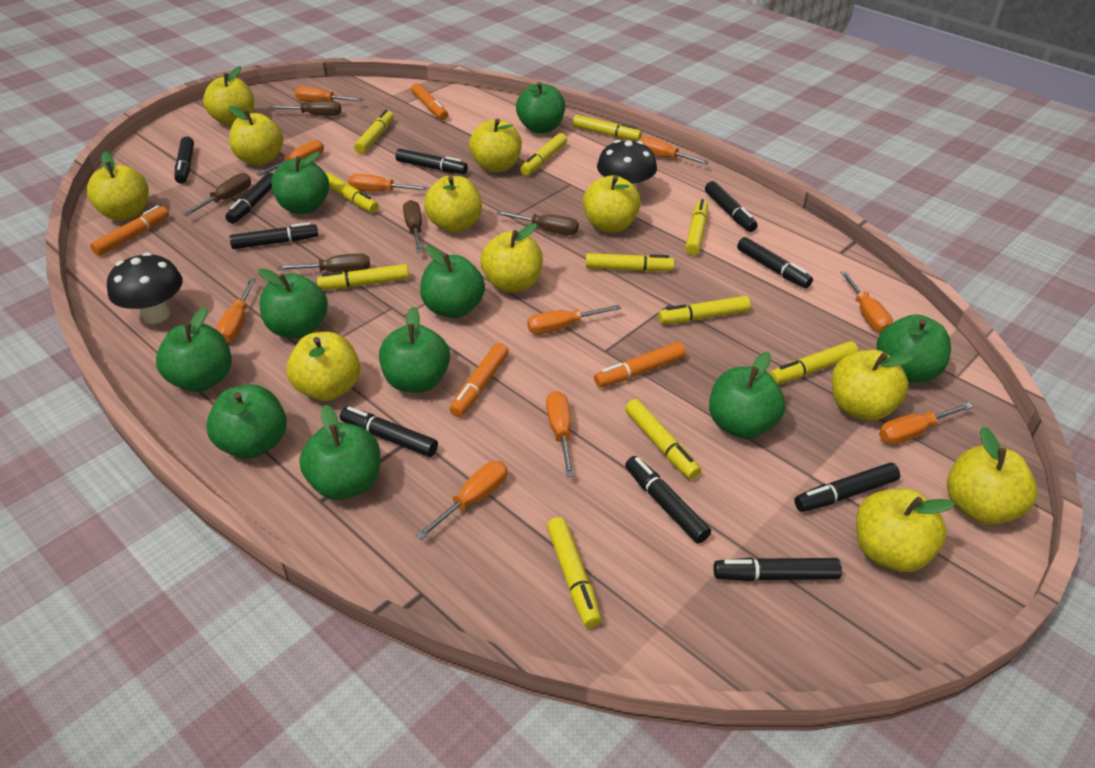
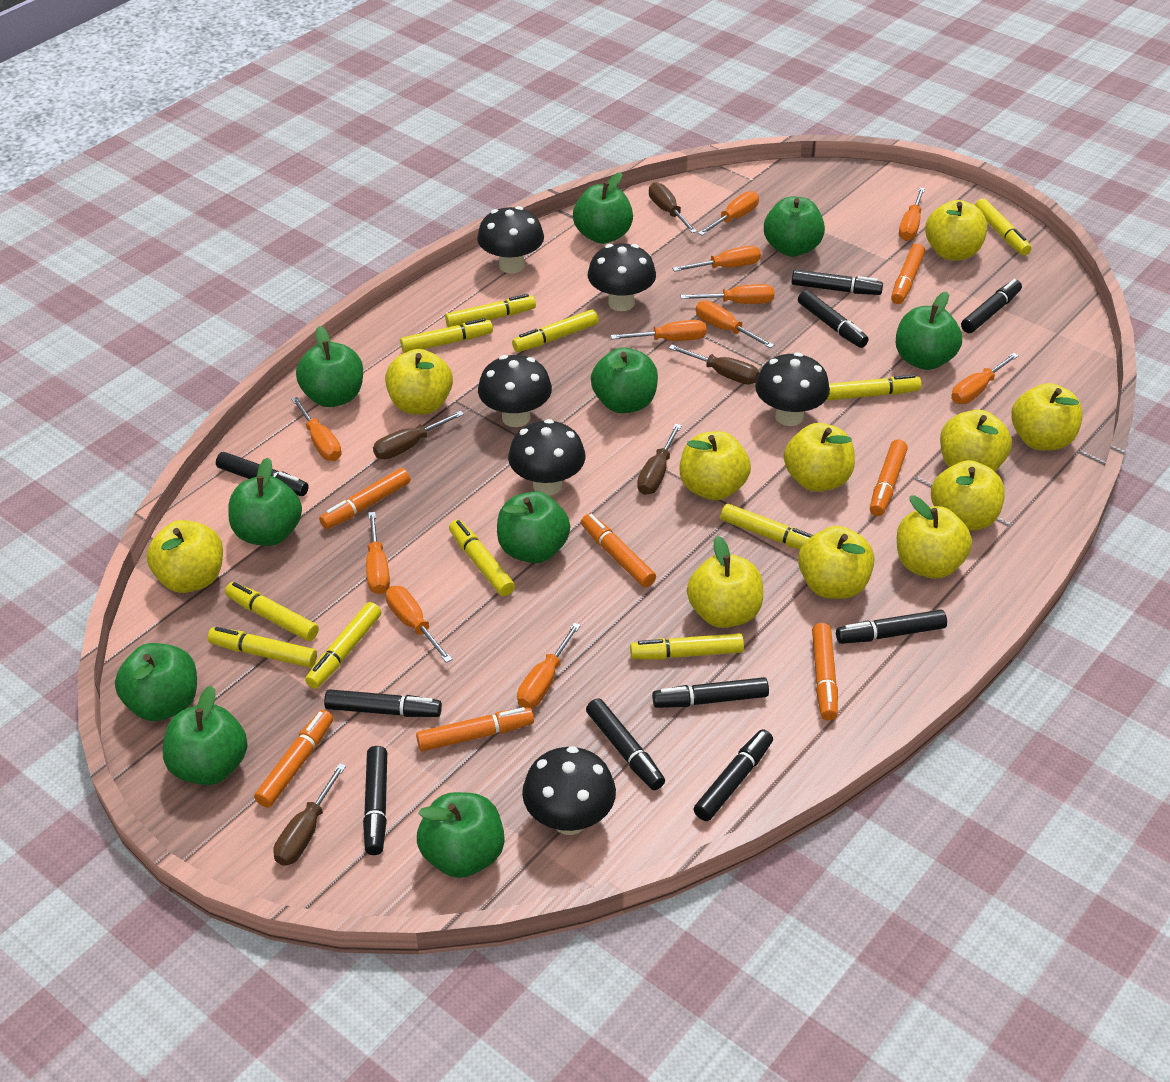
black mushroom: [107,252,182,324] [597,140,657,189] = 2 -> [477,206,544,273] [478,355,552,427] [508,419,586,496] [522,746,616,835] [588,244,656,311] [755,352,830,426] = 6
orange marker: [90,205,169,256] [411,83,448,120] [449,343,509,417] [594,342,686,388] = 4 -> [254,710,333,808] [319,468,410,529] [416,707,534,752] [581,514,656,587] [812,623,838,720] [870,439,908,516] [891,243,925,304] = 7
orange screwdriver: [216,278,256,343] [257,140,324,176] [295,87,363,102] [349,174,429,191] [416,461,508,540] [527,305,621,334] [546,391,574,477] [639,137,710,165] [840,271,893,333] [879,402,973,445] = 10 -> [291,397,342,461] [366,512,390,594] [386,586,453,663] [517,622,581,708] [611,320,707,341] [672,246,761,272] [681,284,774,304] [696,301,774,348] [698,191,759,236] [899,188,925,241] [951,353,1019,404] = 11

